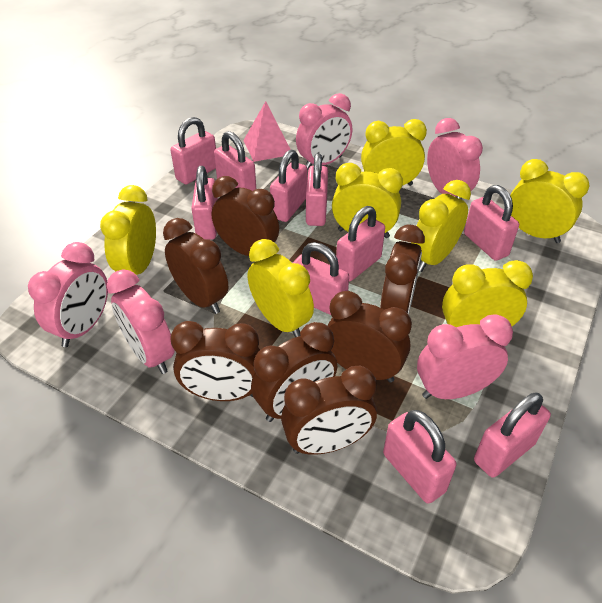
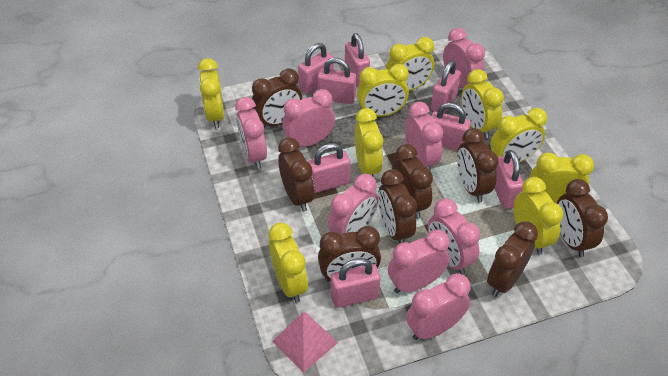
brown clock: [163,218,228,314] [170,321,260,401] [212,176,279,256] [251,322,337,422] [281,366,377,455] [327,291,412,383] [380,225,425,314] = 7 -> [252,69,302,128] [278,137,315,212] [318,226,381,282] [378,169,417,243] [392,144,433,219] [457,128,499,203] [487,221,538,297] [557,179,608,257] = 8
pink clock: [28,242,108,347] [107,269,175,374] [296,93,352,170] [417,314,513,399] [427,118,483,200] = 5 -> [235,97,267,169] [282,89,335,147] [328,174,378,234] [388,229,450,293] [405,102,443,171] [406,273,471,340] [428,198,480,275] [443,28,485,88] = 8
pink padlock: [171,117,216,184] [191,166,218,240] [214,131,256,191] [270,150,307,222] [293,242,349,315] [306,153,328,226] [336,206,385,281] [383,410,457,504] [464,185,519,261] [474,393,551,478] = 10 -> [298,43,334,94] [308,143,351,193] [317,58,356,104] [331,258,380,308] [345,33,370,86] [431,60,461,113] [431,103,471,151] [495,150,524,209] = 8
yellow clock: [100,185,156,275] [248,239,314,337] [332,163,403,238] [361,119,427,186] [411,180,471,272] [442,260,533,327] [510,159,590,243] = 7 -> [198,58,224,128] [269,222,308,303] [355,108,383,176] [357,64,409,117] [386,37,434,91] [461,69,504,139] [490,108,547,162] [514,177,563,255] [529,152,594,204] = 9

